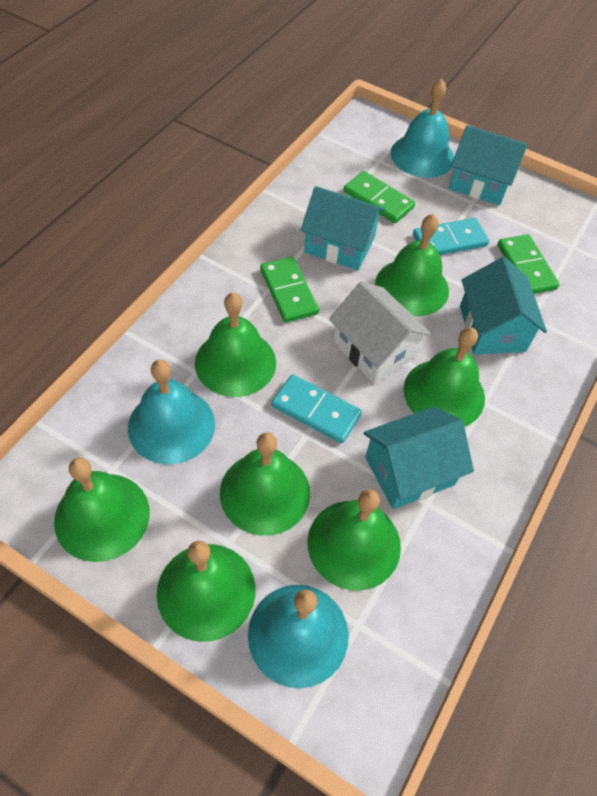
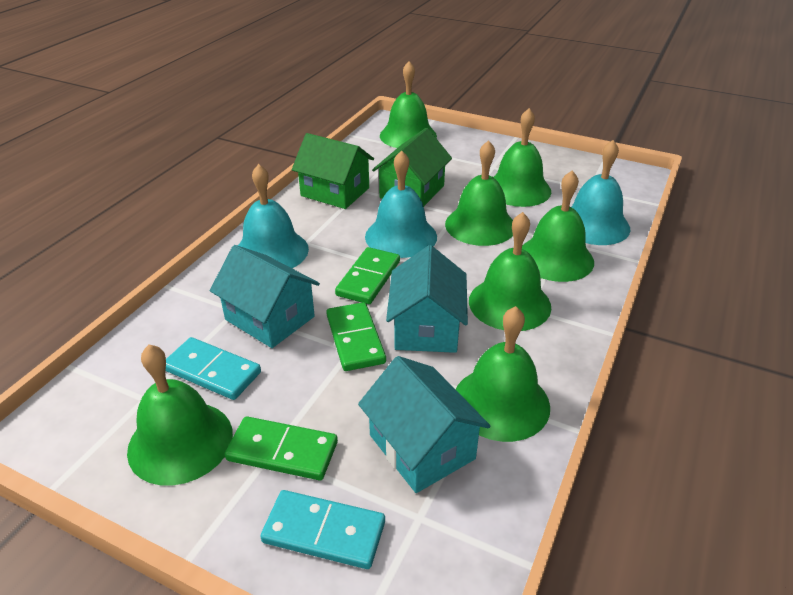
green house: none = 0 -> [292,133,374,209] [372,128,452,207] = 2
turquoise house: [301,186,385,270] [363,407,474,509] [449,125,528,206] [460,257,547,355] = 4 -> [210,245,320,348] [358,356,491,493] [386,245,468,353] = 3
white house: [329,281,431,384] = 1 -> none = 0

